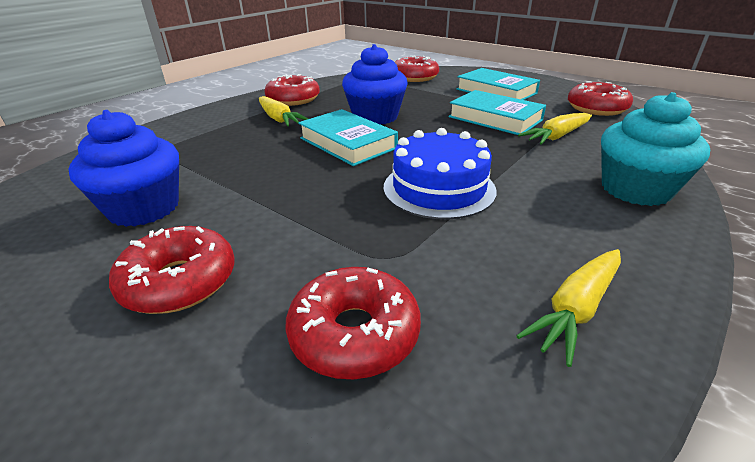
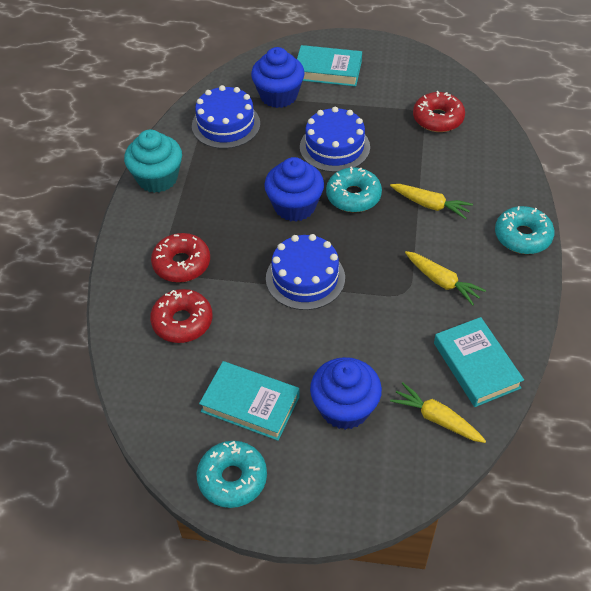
blue cake: [384,128,497,219] = 1 -> [192,85,260,149] [266,234,345,310] [300,107,370,172] = 3
blue cupcake: [68,110,179,227] [342,44,408,125] = 2 -> [251,47,305,108] [264,157,324,221] [310,357,382,430] = 3
red donut: [109,226,235,314] [265,74,320,106] [285,267,421,380] [395,56,439,82] [568,81,633,116] = 5 -> [150,289,213,343] [151,233,210,282] [413,91,465,132] = 3
turquoise donut: none = 0 -> [197,441,267,508] [326,166,382,212] [495,206,555,254] = 3

